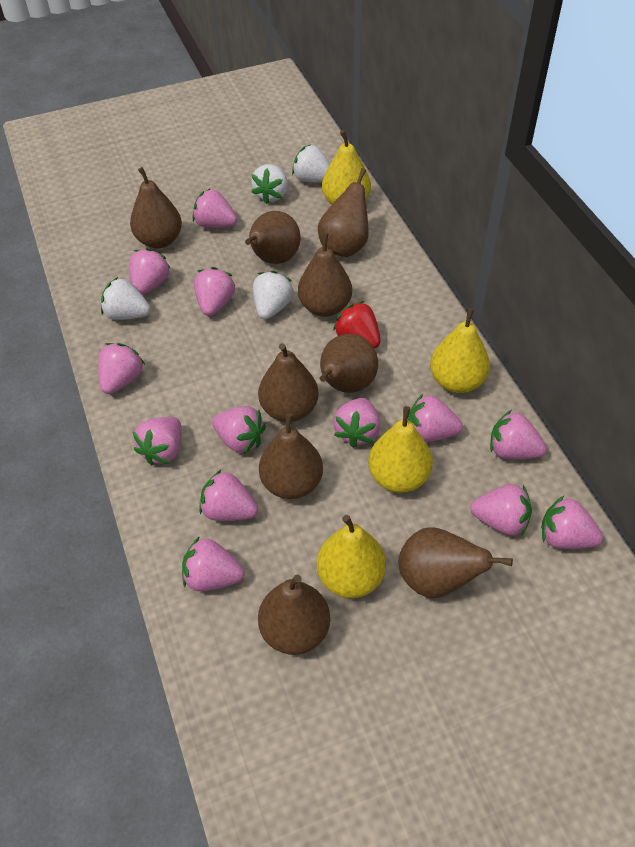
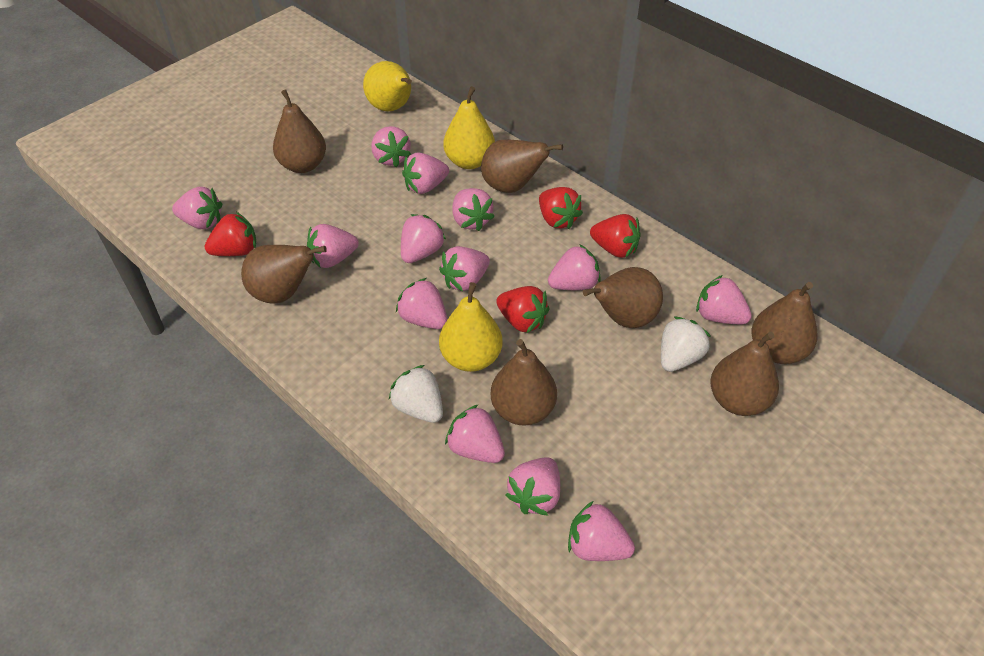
brown pear: [130,167,182,248] [245,211,301,264] [258,343,319,422] [258,574,330,655] [259,413,323,499] [298,233,352,317] [318,168,369,257] [320,334,378,393] [398,527,513,598] = 9 -> [241,245,327,304] [273,89,326,173] [481,139,563,193] [491,339,557,426] [583,267,663,328] [710,332,779,416] [751,282,818,364] = 7
red strawberry: [333,301,381,349] = 1 -> [204,212,256,256] [496,286,549,333] [539,187,583,229] [590,214,641,258] = 4
white strawberry: [101,277,150,320] [251,164,288,204] [253,271,294,319] [292,145,330,183] = 4 -> [389,365,443,423] [661,316,711,372] = 2
yellow pear: [316,515,386,598] [322,130,371,205] [368,406,433,493] [430,308,490,393] = 4 -> [363,61,412,111] [439,282,502,372] [443,86,495,169] = 3

